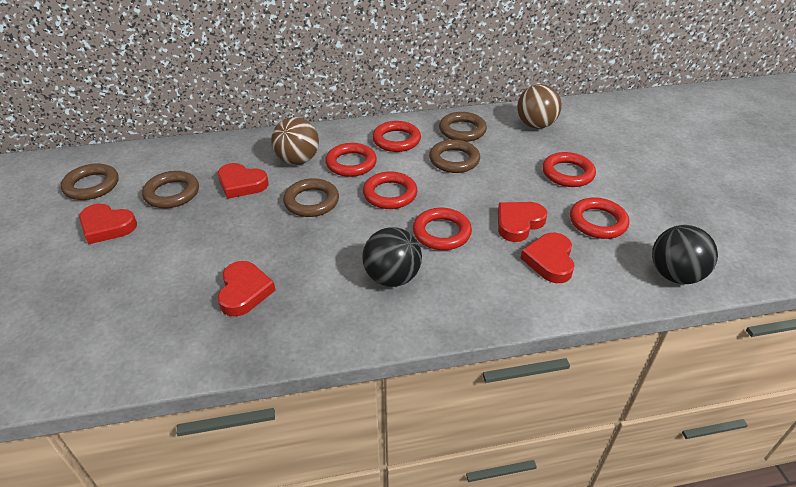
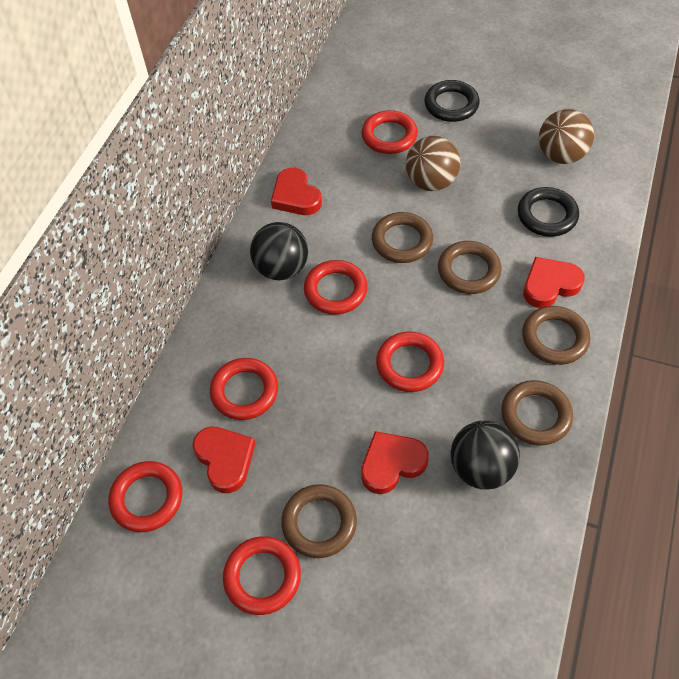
black ring: none = 0 -> [425,80,480,122] [518,187,579,237] = 2
red heart: [79,204,137,244] [218,163,269,199] [218,261,275,317] [498,202,547,242] [521,233,575,283] = 5 -> [193,426,255,493] [271,168,322,215] [361,431,429,494] [523,257,585,308] = 4

